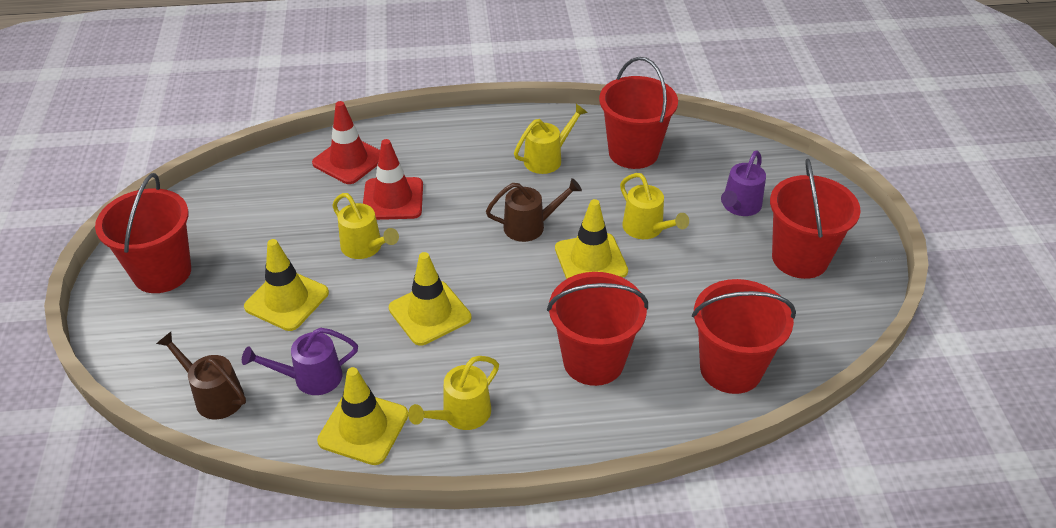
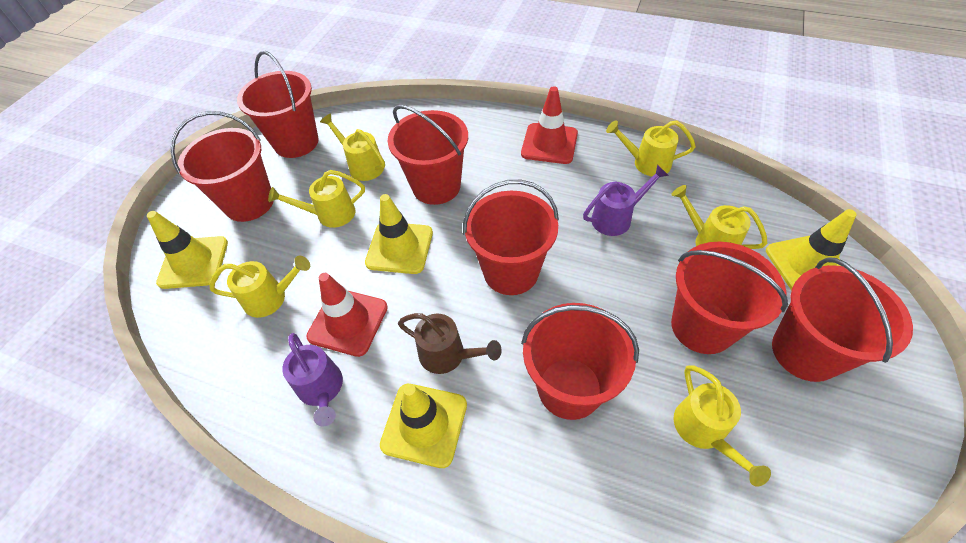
brown watering can: [156,332,246,419] [486,178,582,242] = 2 -> [398,313,502,374] = 1
red bucket: [95,173,191,293] [547,272,648,386] [599,57,678,169] [692,279,796,394] [770,159,861,279] = 5 -> [170,111,273,222] [237,51,319,158] [388,105,468,205] [463,180,559,295] [521,303,639,420] [671,242,788,354] [772,257,913,382] = 7
yellow watering can: [332,193,399,259] [408,356,499,430] [514,104,588,174] [620,173,689,239] = 4 -> [210,256,310,318] [268,170,365,228] [320,113,385,181] [606,120,696,176] [671,185,767,249] [674,365,771,486] = 6

